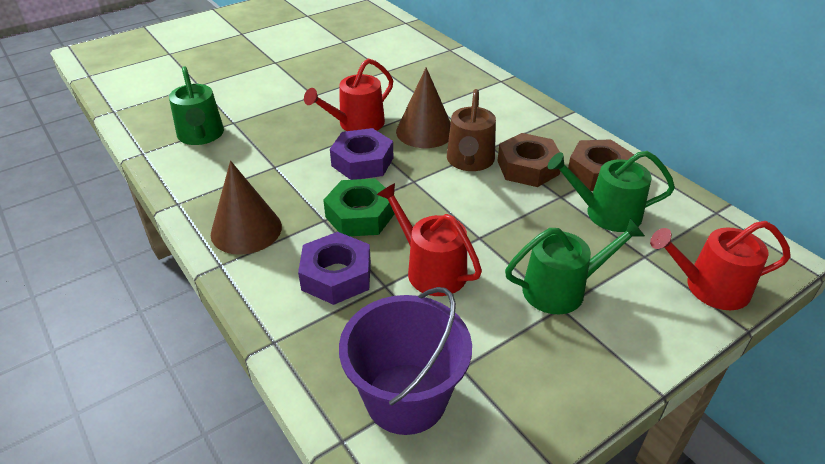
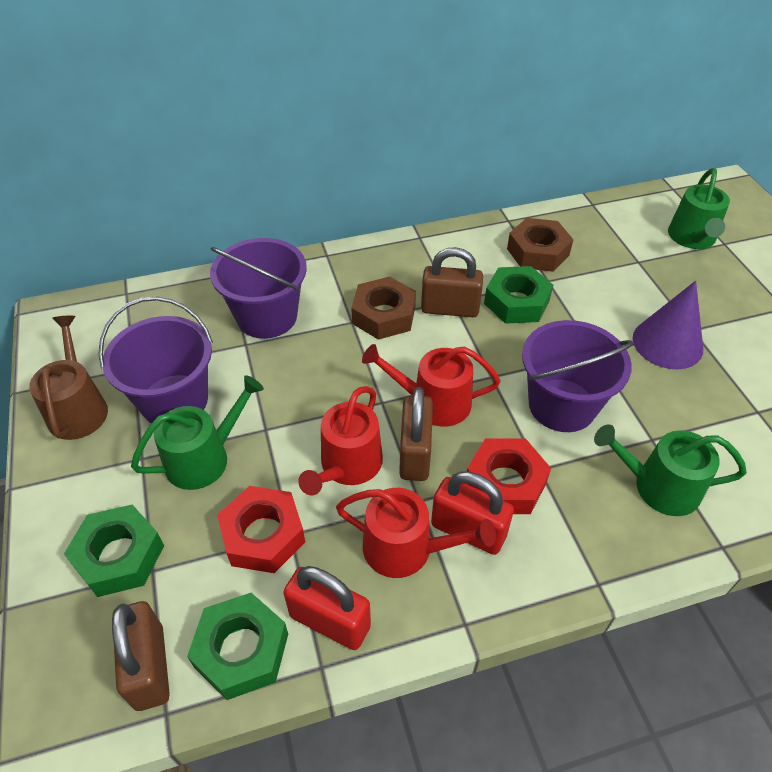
brown cone: [211,161,282,255] [396,67,451,148] = 2 -> none = 0
brown padlock: none = 0 -> [112,601,170,711] [399,387,433,481] [421,247,483,317] = 3
green nut: [323,178,394,236] = 1 -> [64,505,164,597] [187,593,288,700] [484,266,553,324] = 3
purple bucket: [339,287,472,435] = 1 -> [99,297,213,423] [210,238,307,339] [522,320,633,432] = 3
purple cone: none = 0 -> [633,281,703,369] = 1
purple nut: [298,232,371,305] [330,128,393,180] = 2 -> none = 0
red nut: none = 0 -> [217,486,305,573] [467,439,551,514] = 2
red padlock: none = 0 -> [283,566,371,650] [431,471,514,555] = 2

